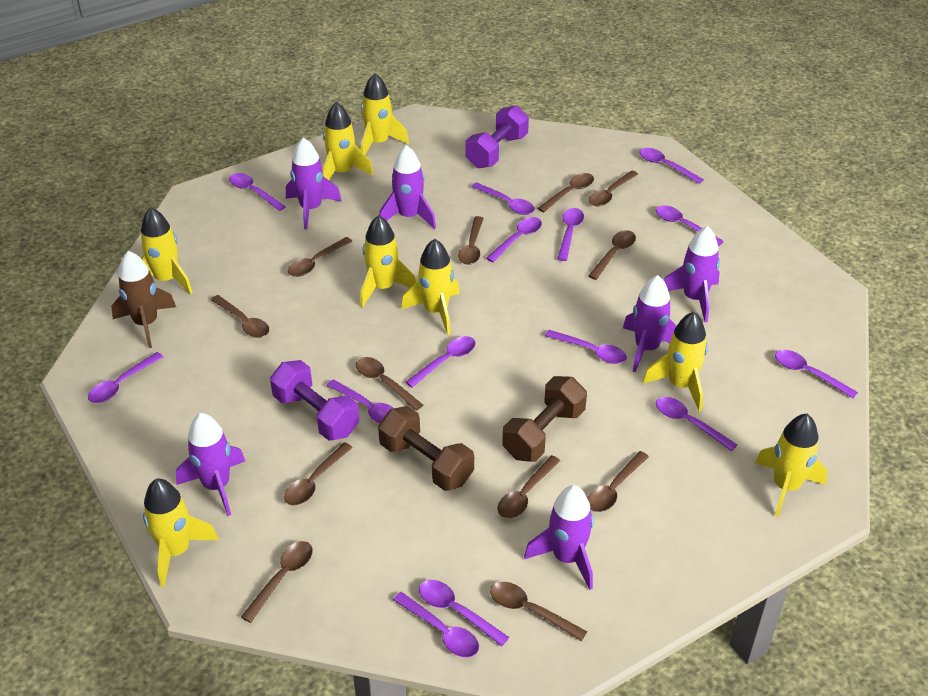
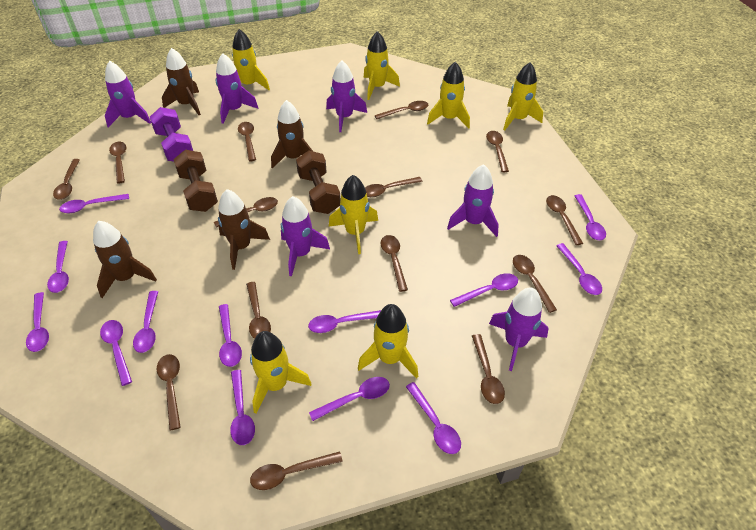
brown rocket: [111,251,176,348] = 1 -> [93,221,157,298] [162,48,201,115] [218,189,270,270] [271,100,313,169] = 4
brown spoon: [211,295,269,338] [241,541,313,623] [284,442,353,505] [288,237,352,277] [356,357,423,411] [458,216,484,265] [490,582,587,641] [498,455,560,518] [537,173,594,213] [587,451,649,512] [588,171,638,206] [588,230,636,280] = 12 -> [53,159,80,200] [109,142,126,183] [157,354,181,430] [214,197,278,228] [238,122,256,161] [246,282,271,339] [250,451,343,490] [365,177,422,197] [375,101,428,119] [381,235,408,292] [472,334,505,404] [486,131,509,172] [513,255,557,313] [546,195,583,245] = 14
purple dumbbell: [270,360,360,441] [466,105,529,168] = 2 -> [150,107,193,162] = 1
purple spoon: [88,352,163,403] [229,173,286,211] [326,379,394,423] [393,592,479,658] [406,336,476,388] [419,580,509,647] [471,182,535,215] [486,217,542,262] [545,330,627,364] [557,208,584,261] [639,148,704,184] [656,205,724,246] [656,397,737,451] [775,350,858,398] = 14 -> [26,292,49,352] [47,241,69,293] [59,194,129,213] [100,320,132,386] [133,291,158,353] [219,304,242,367] [230,370,255,445] [308,310,381,333] [309,377,390,421] [406,382,461,454] [450,273,518,307] [556,243,602,295] [575,194,606,240] = 13
yellow rocket: [141,207,193,294] [143,479,219,587] [322,102,373,180] [360,215,416,308] [361,73,409,154] [401,239,459,335] [643,312,708,411] [755,414,828,517] = 8 -> [232,29,270,90] [250,331,311,414] [329,175,378,254] [358,304,418,379] [364,31,400,100] [427,62,470,129] [503,62,543,131] = 7

